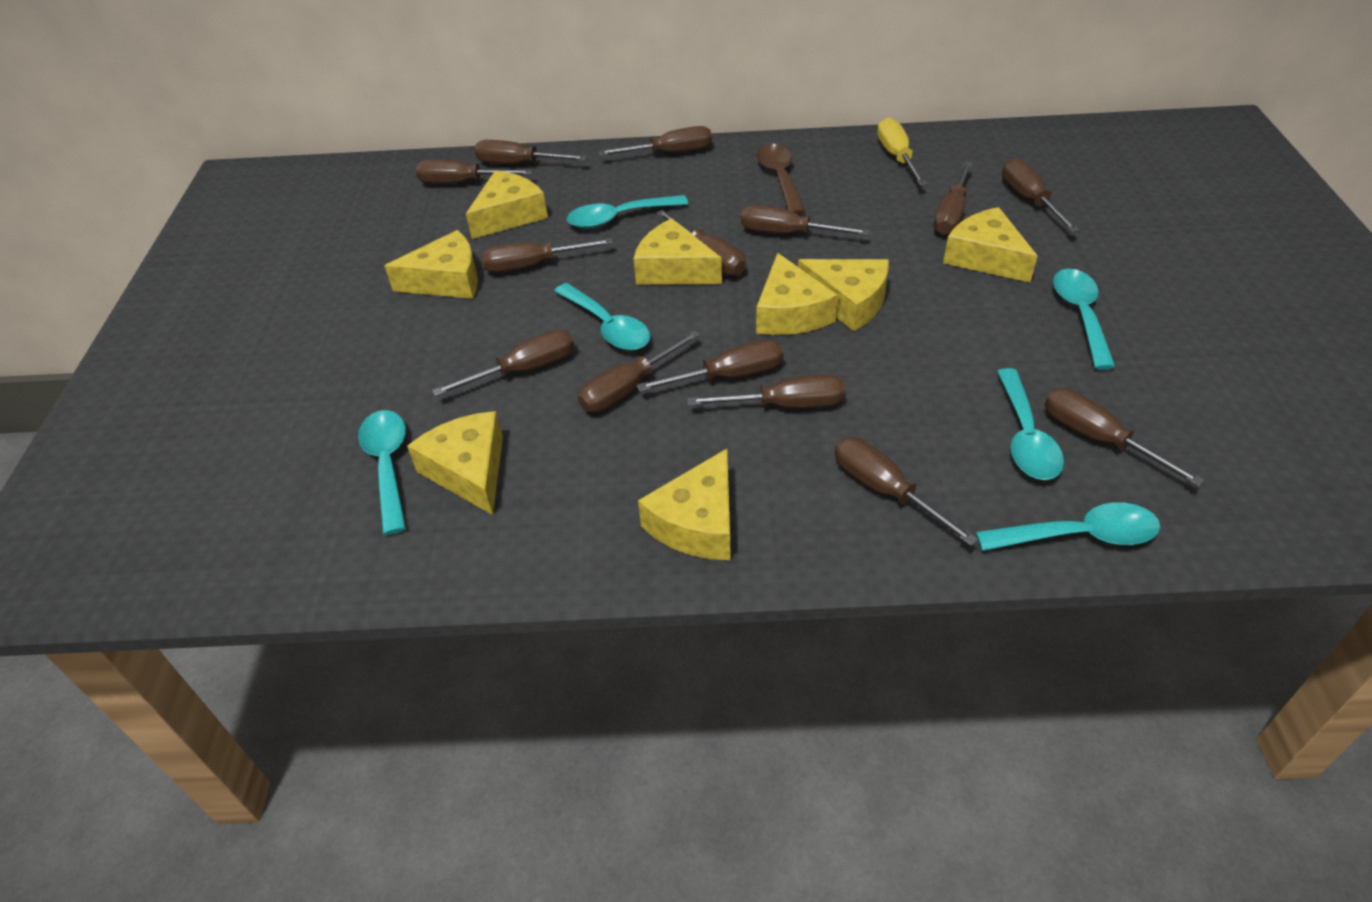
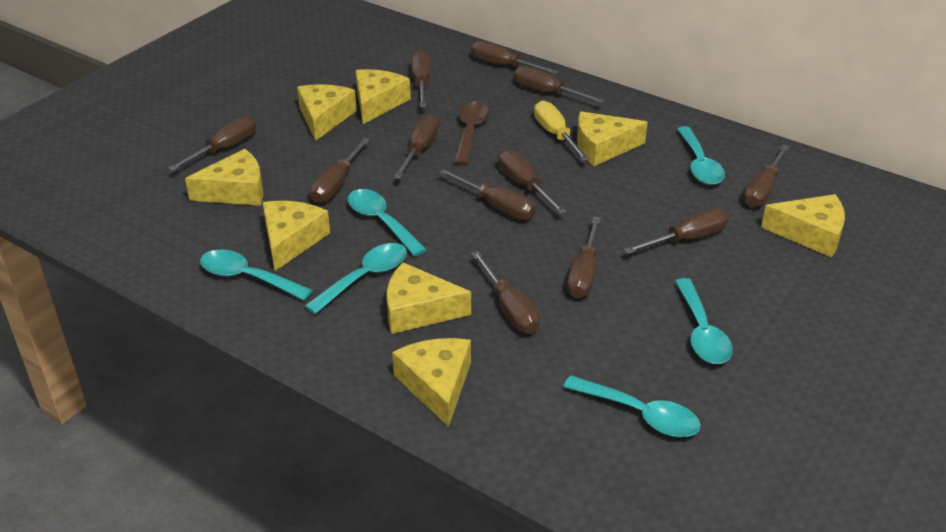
brown screwdriver: [416,160,533,184] [432,330,574,397] [475,140,587,164] [482,238,613,273] [578,330,700,412] [598,126,712,156] [637,340,783,392] [656,210,746,276] [688,374,845,408] [741,205,870,235] [835,437,978,546] [934,162,973,235] [1002,158,1080,232] [1045,389,1205,487] = 14 -> [168,116,256,171] [310,138,370,203] [394,115,439,179] [411,51,430,107] [439,169,536,220] [471,41,559,75] [471,251,540,334] [498,149,567,214] [514,66,605,104] [567,216,601,298] [624,208,729,254] [743,144,790,207] = 12

